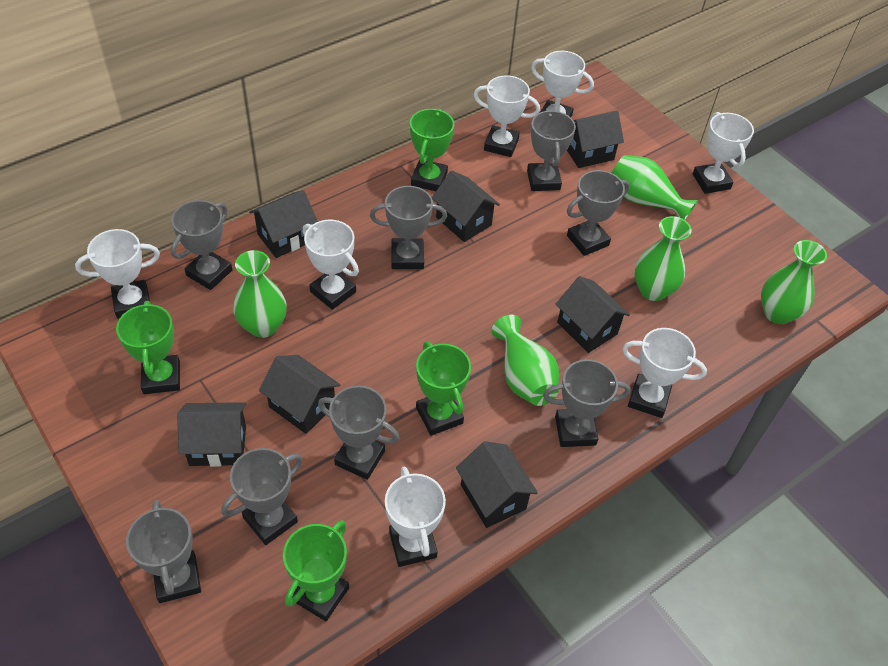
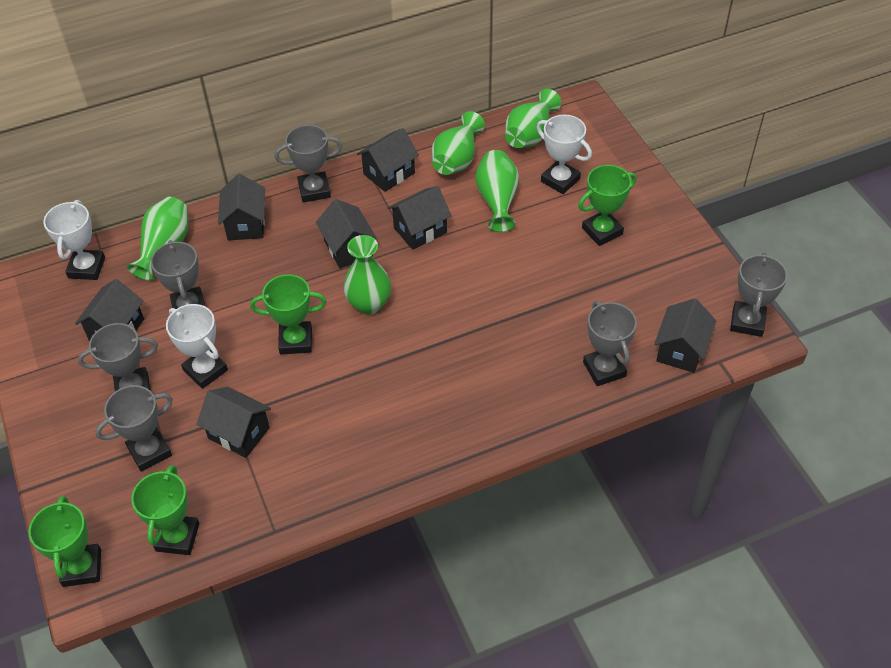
grey trophy: [126,500,201,603] [171,200,232,290] [221,448,303,545] [318,386,400,480] [370,186,447,269] [527,109,576,191] [543,359,631,447] [567,170,629,256] = 8 -> [78,323,158,391] [95,385,173,472] [151,240,206,309] [275,125,342,203] [583,301,637,386] [730,253,787,337] = 6
white trophy: [75,229,160,319] [303,220,359,310] [385,467,446,567] [474,75,540,157] [531,51,594,117] [622,328,707,418] [693,112,754,194] = 7 -> [43,200,105,280] [166,304,228,389] [537,115,592,194] = 3

